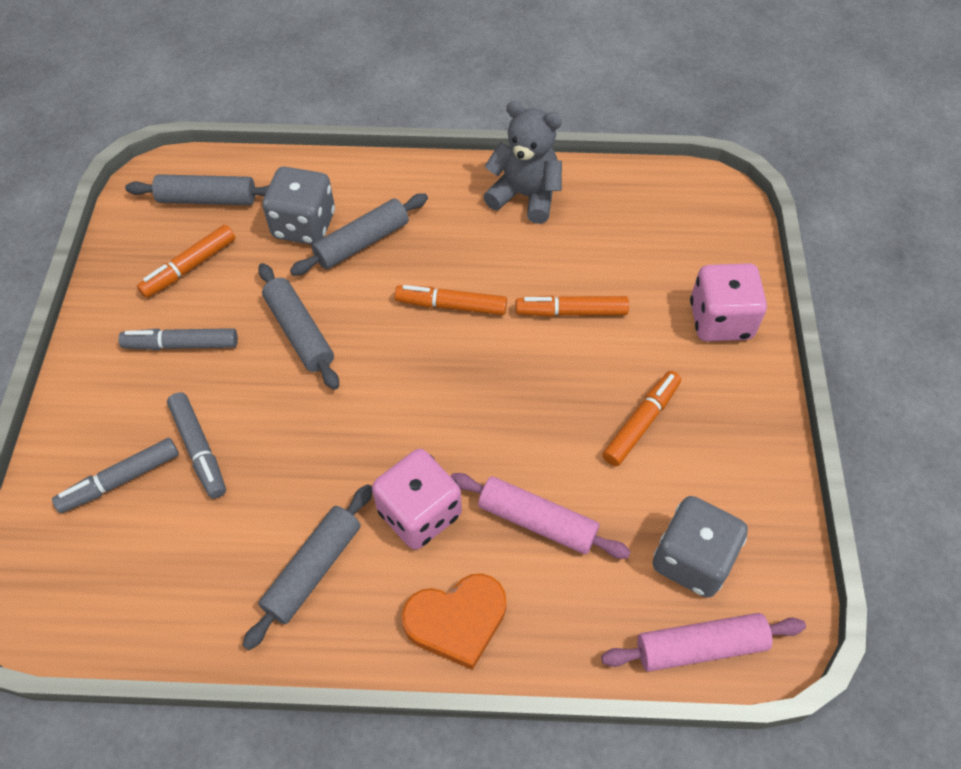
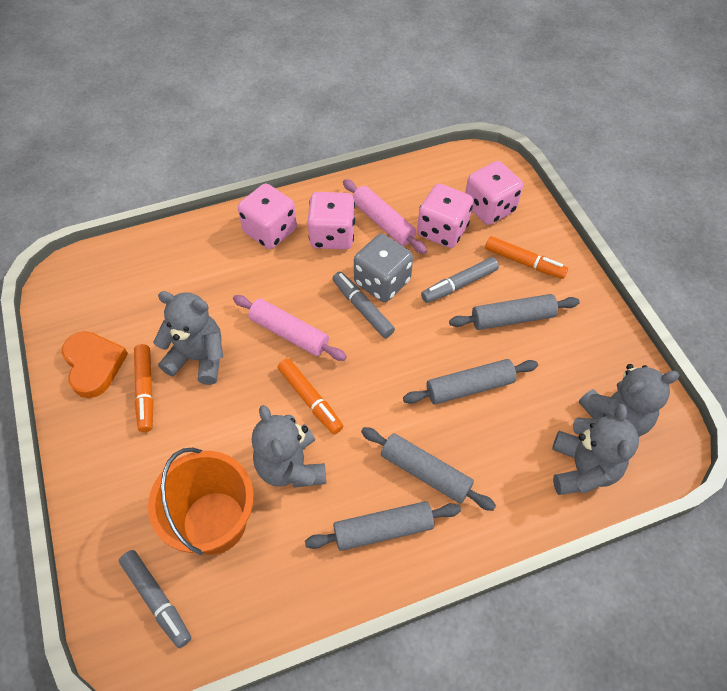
grey dice: [262,167,335,245] [652,496,748,598] = 2 -> [354,234,413,302] = 1
grey teddy bear: [483,101,562,224] = 1 -> [153,291,223,385] [252,405,326,488] [552,404,639,495] [579,364,679,437] = 4
orange bucket: none = 0 -> [148,448,254,555] = 1
orange marker: [137,225,235,298] [395,285,507,315] [515,295,629,317] [602,371,681,466] = 4 -> [134,344,153,432] [278,358,343,434] [485,236,568,279] = 3
pink dice: [372,449,462,550] [690,263,767,341] = 2 -> [238,184,297,249] [308,192,355,250] [417,184,473,248] [465,161,523,225] = 4

